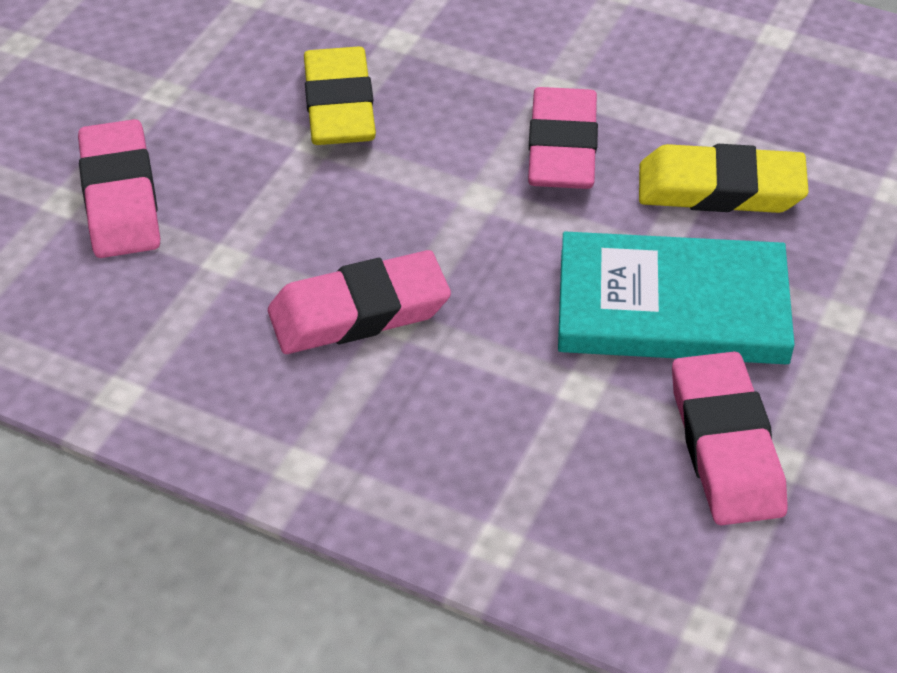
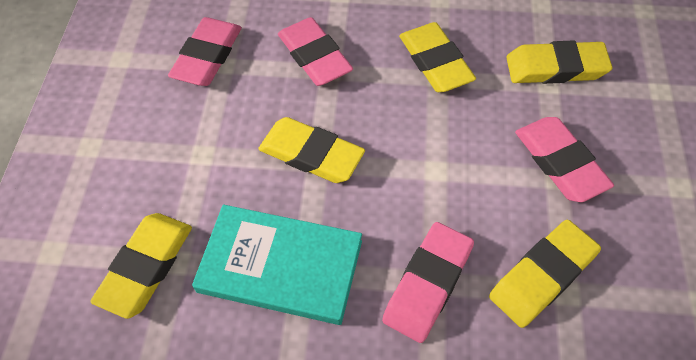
yellow eraser: [304,46,376,145] [639,144,809,213] = 2 -> [90,213,192,319] [258,117,365,183] [399,22,476,92] [489,220,601,328] [506,40,612,84] = 5

